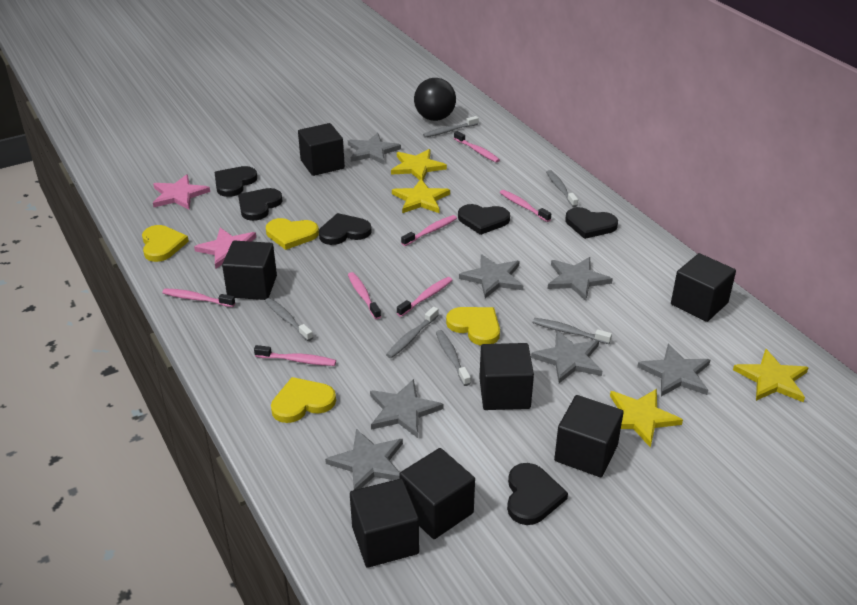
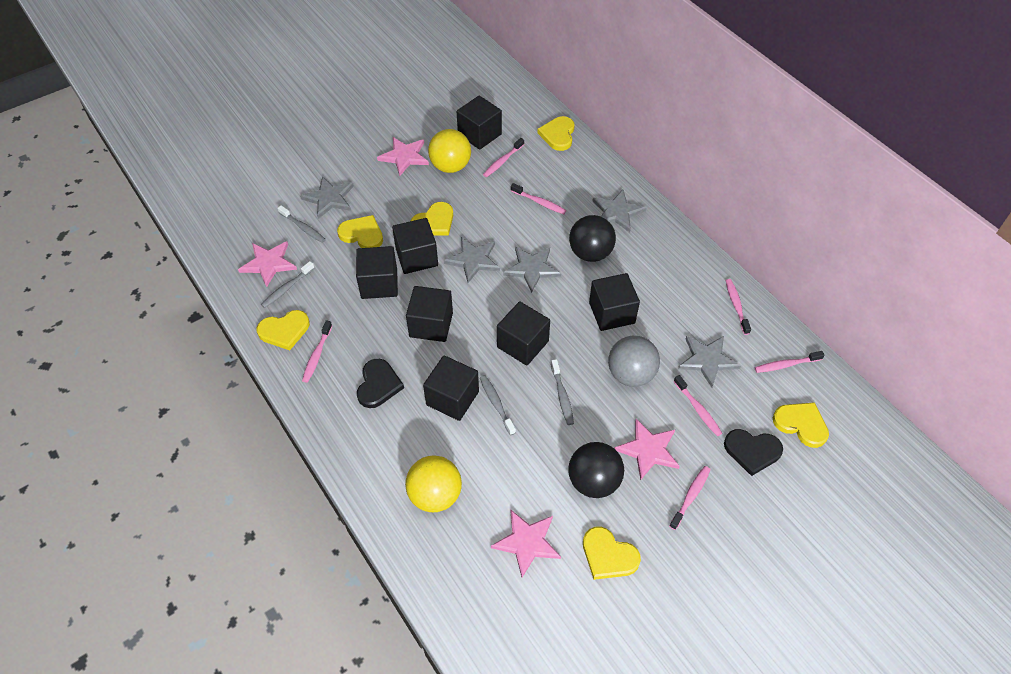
black ball: [414,78,456,121] = 1 -> [568,442,624,498] [569,215,616,262] = 2
black heart: [215,166,257,197] [238,188,282,221] [319,213,371,245] [458,204,510,235] [507,463,568,525] [565,207,618,239] = 6 -> [357,359,404,408] [724,429,783,476] = 2
grey ball: none = 0 -> [608,336,660,387] = 1
grey star: [325,429,403,490] [348,133,401,164] [370,379,444,438] [459,254,523,298] [531,330,602,383] [548,257,613,301] [637,344,710,396] = 7 -> [300,176,354,219] [444,237,500,283] [503,247,561,293] [593,190,646,233] [678,336,741,388] = 5
grey toothbrush: [265,298,313,341] [386,307,439,358] [423,116,479,137] [436,330,471,386] [532,318,612,344] [546,170,578,207] = 6 -> [261,261,315,308] [278,205,326,243] [480,375,516,436] [551,359,574,425] = 4
pink star: [153,174,210,209] [194,228,256,268] = 2 -> [238,241,297,287] [377,137,429,176] [491,510,561,577] [614,419,680,480] = 4
yellow ball: none = 0 -> [405,455,462,512] [428,129,471,173] = 2
yellow heart: [142,225,189,262] [266,218,319,250] [271,377,336,423] [446,307,500,345] = 4 -> [257,310,310,350] [337,215,383,248] [411,202,453,235] [537,116,575,151] [583,527,641,580] [773,402,829,448] = 6
yellow star: [391,149,447,180] [392,179,450,213] [610,389,683,448] [733,349,809,402] = 4 -> none = 0

